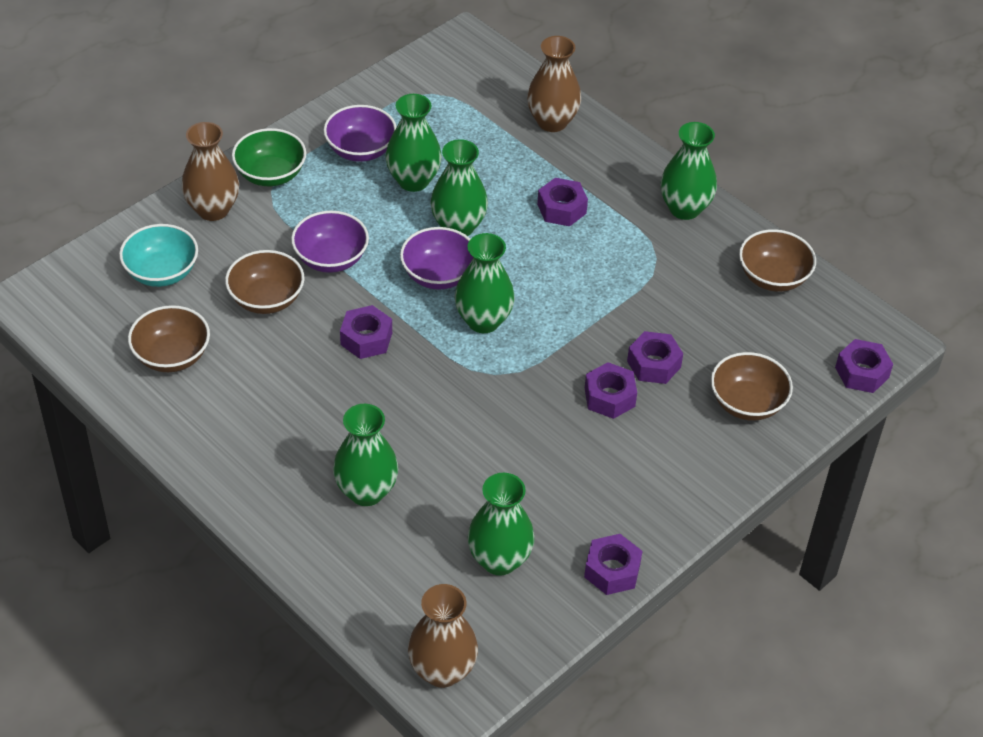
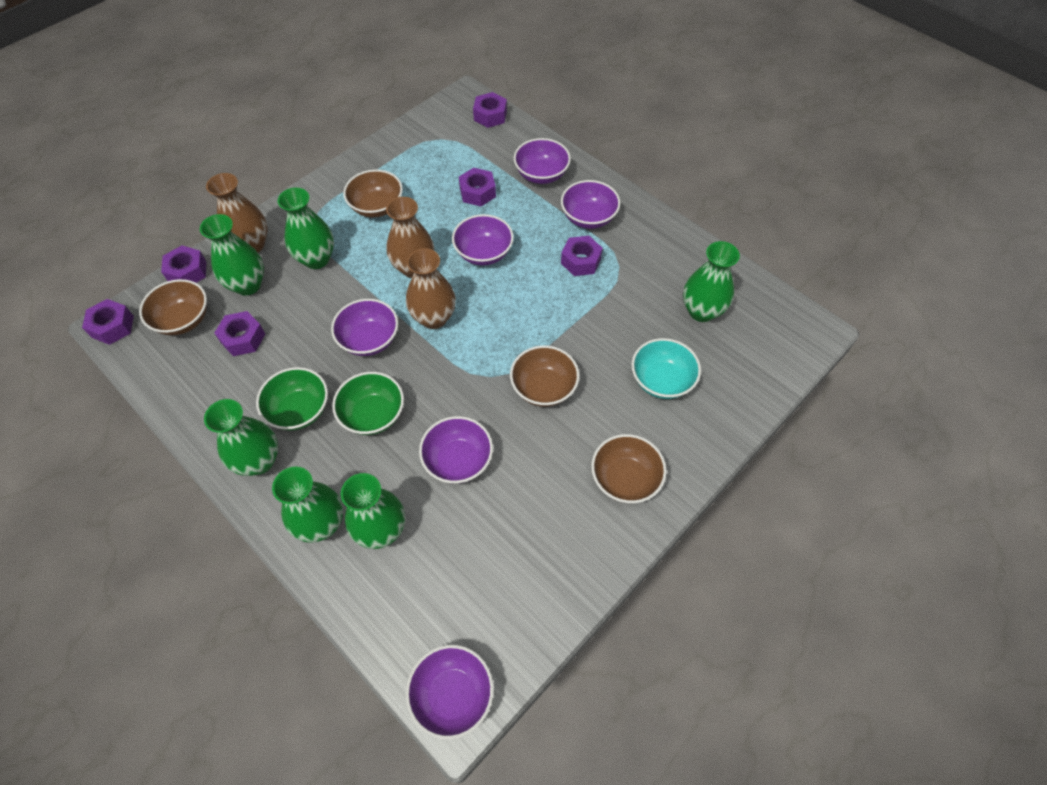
green bowl: [232,128,306,186] = 1 -> [256,367,328,430] [332,372,404,435] = 2
purple bowl: [291,211,369,273] [324,105,396,162] [400,227,473,290] = 3 -> [331,299,398,356] [406,645,494,739] [419,416,493,484] [452,214,514,266] [514,138,571,184] [561,180,620,229] = 6

